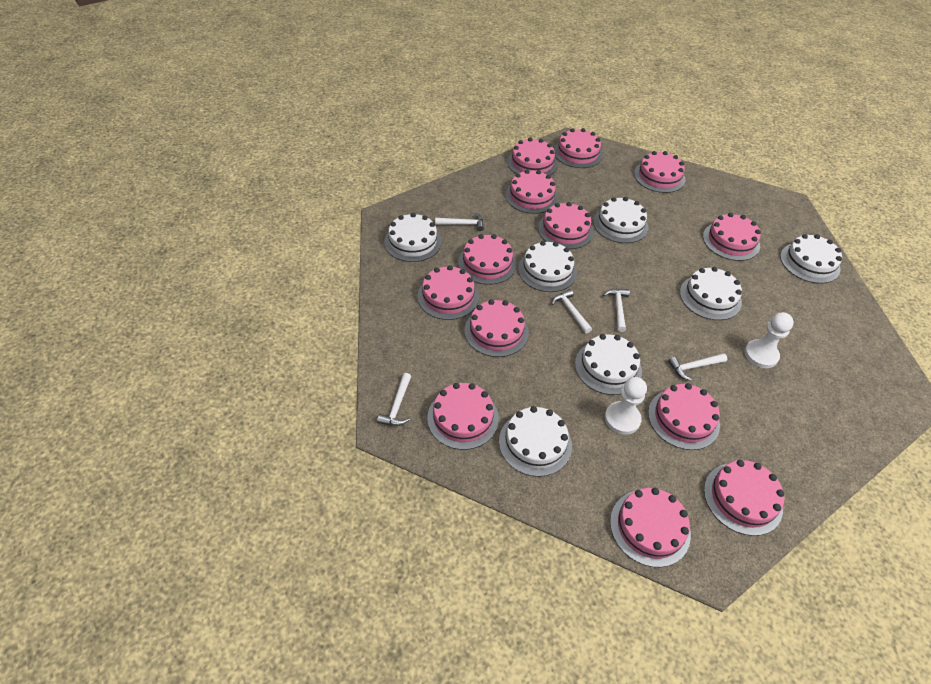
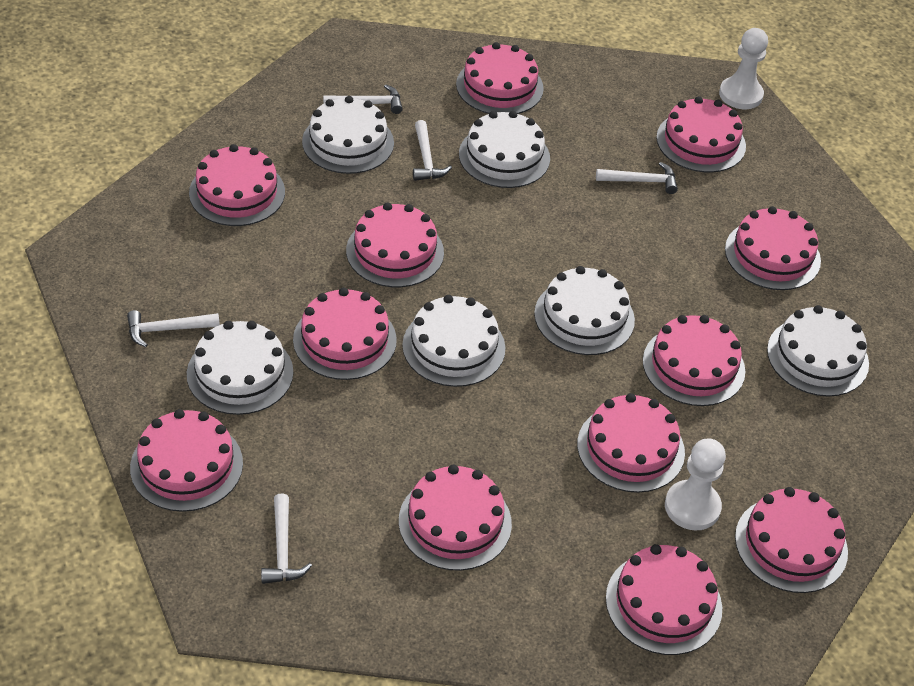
pink cake: [418,265,479,320] [427,383,499,450] [458,234,517,285] [464,299,529,357] [505,170,558,214] [508,137,558,175] [538,202,594,249] [554,128,603,168] [610,488,691,567] [634,151,686,193] [648,383,720,450] [703,213,761,261] [704,460,785,536] = 13 -> [130,409,243,512] [189,144,285,226] [293,288,397,380] [346,203,444,287] [399,465,512,571] [456,42,544,114] [577,393,685,493] [606,544,722,655] [643,315,745,406] [656,96,746,173] [725,206,821,290] [735,487,848,593] = 12
white cake: [384,213,442,262] [499,406,572,477] [518,241,577,292] [575,334,642,395] [593,197,648,243] [680,267,742,320] [780,234,842,284] = 7 -> [187,321,293,415] [302,96,394,174] [402,295,505,387] [459,111,550,188] [534,266,635,355] [767,305,869,397] = 6

